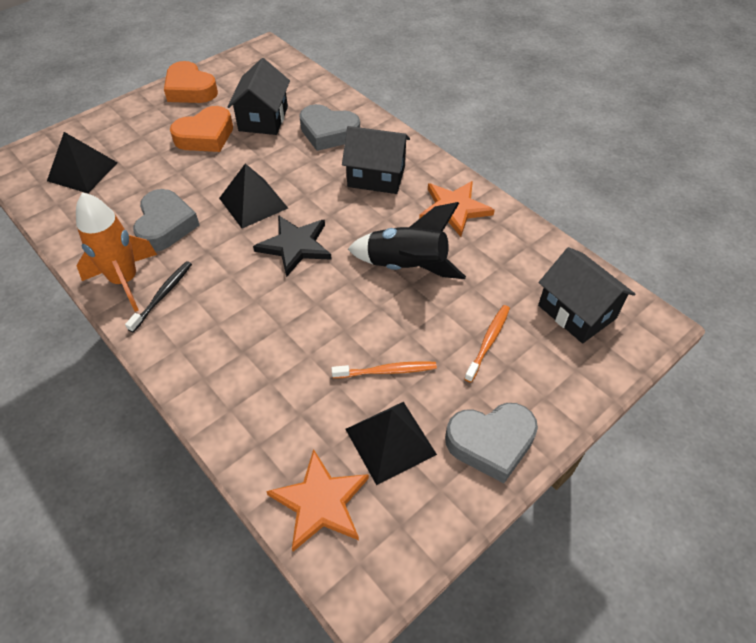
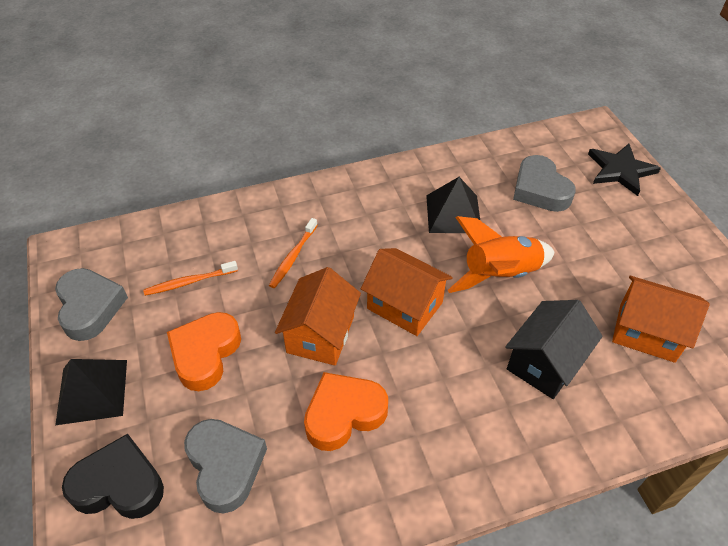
black heart: none = 0 -> [62,434,164,519] = 1
black house: [227,58,290,135] [342,126,410,194] [538,247,635,343] = 3 -> [505,300,603,399] = 1
black pyramid: [47,132,118,193] [219,164,288,228] [345,402,437,485] = 3 -> [55,359,127,425] [426,177,480,233] = 2
black rocket: [348,202,466,279] = 1 -> none = 0
black toothbrush: [125,261,192,332] = 1 -> none = 0
orange house: none = 0 -> [275,267,361,366] [361,248,453,336] [612,276,710,363] = 3
orange star: [266,449,369,552] [419,181,495,237] = 2 -> none = 0

